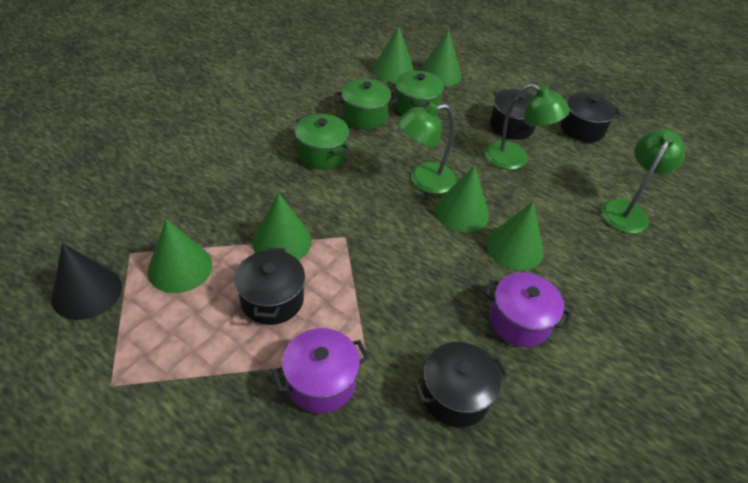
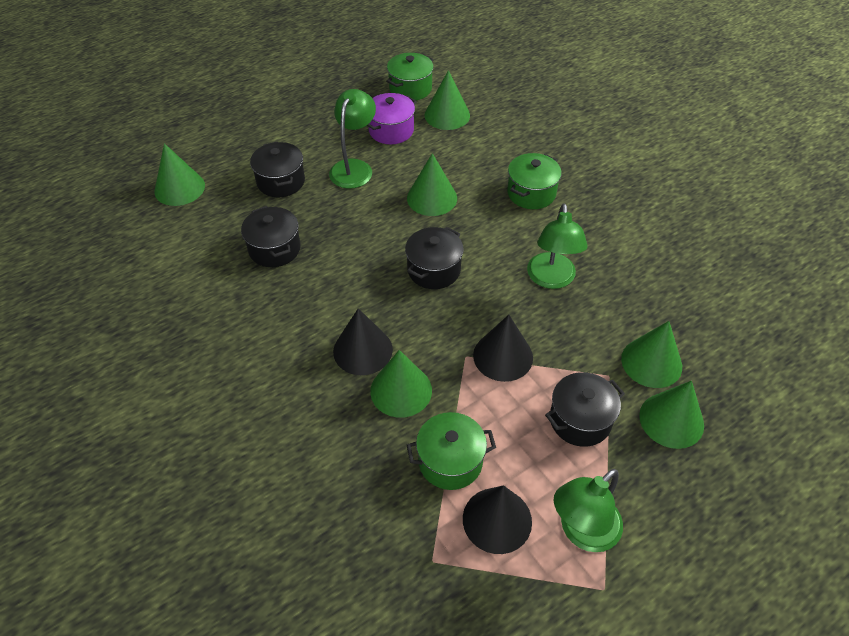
black cone: [52,243,122,320] = 1 -> [333,308,393,375] [463,485,532,554] [473,315,533,382] = 3
purple pot: [272,328,369,413] [485,272,572,347] = 2 -> [367,93,417,144] = 1

